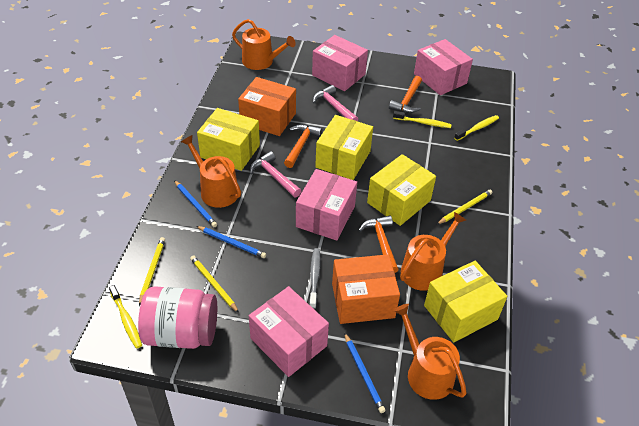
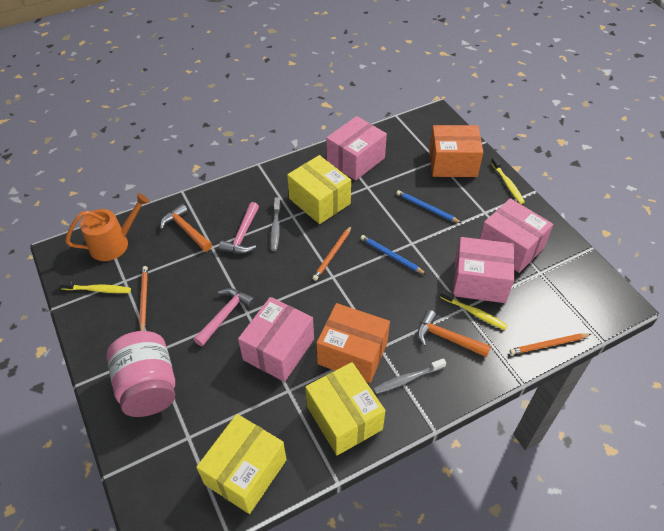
blue pencil: [174,180,217,227] [196,226,266,258] [344,332,386,413] = 3 -> [360,235,427,275] [396,190,461,223] = 2
grey toothbrush: [309,248,321,309] = 1 -> [270,197,280,251] [373,358,446,394] = 2
orange hammer: [284,124,322,168] [358,216,399,273] [389,76,422,113] = 3 -> [160,204,212,252] [417,310,491,357] = 2
orange pencil: none = 0 -> [139,266,148,331] [312,226,352,281] [510,334,591,355] = 3
orange watering can: [181,135,241,208] [232,19,296,70] [393,304,467,400] [400,212,466,291] = 4 -> [65,193,150,261] = 1
yellow box: [197,108,260,171] [315,115,373,180] [367,154,436,226] [424,261,507,342] = 4 -> [196,414,287,514] [287,155,351,224] [305,362,386,455] = 3
yellow pencil: [139,237,165,306] [190,255,239,313] [437,190,492,224] = 3 -> none = 0

